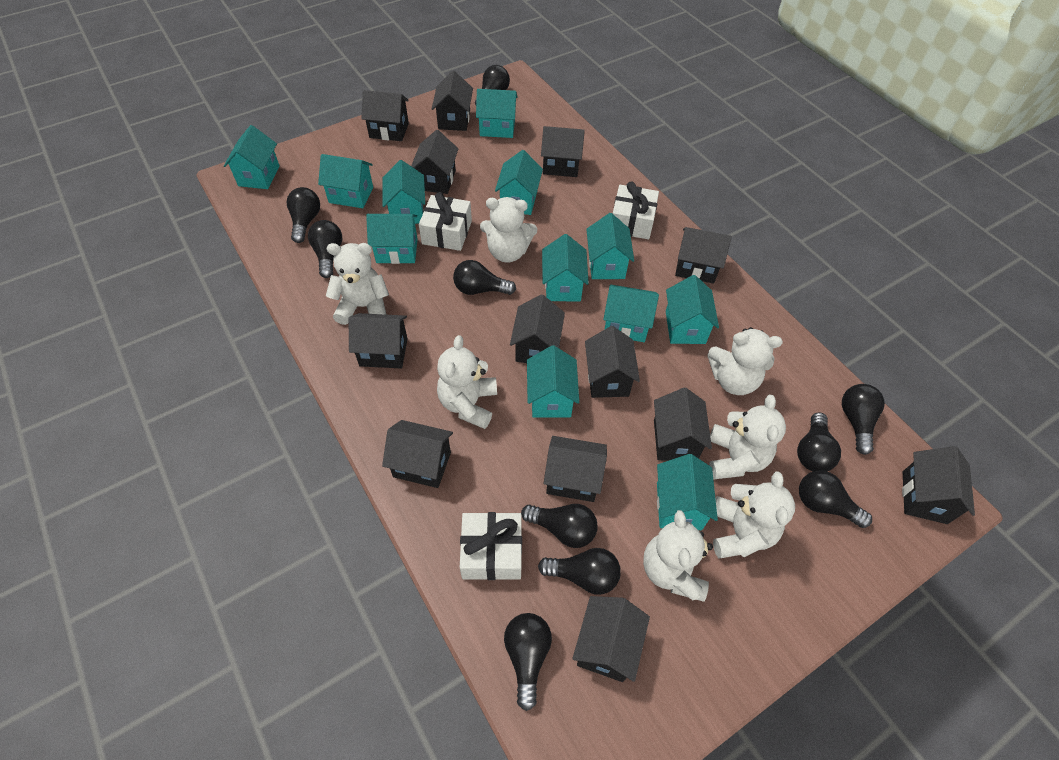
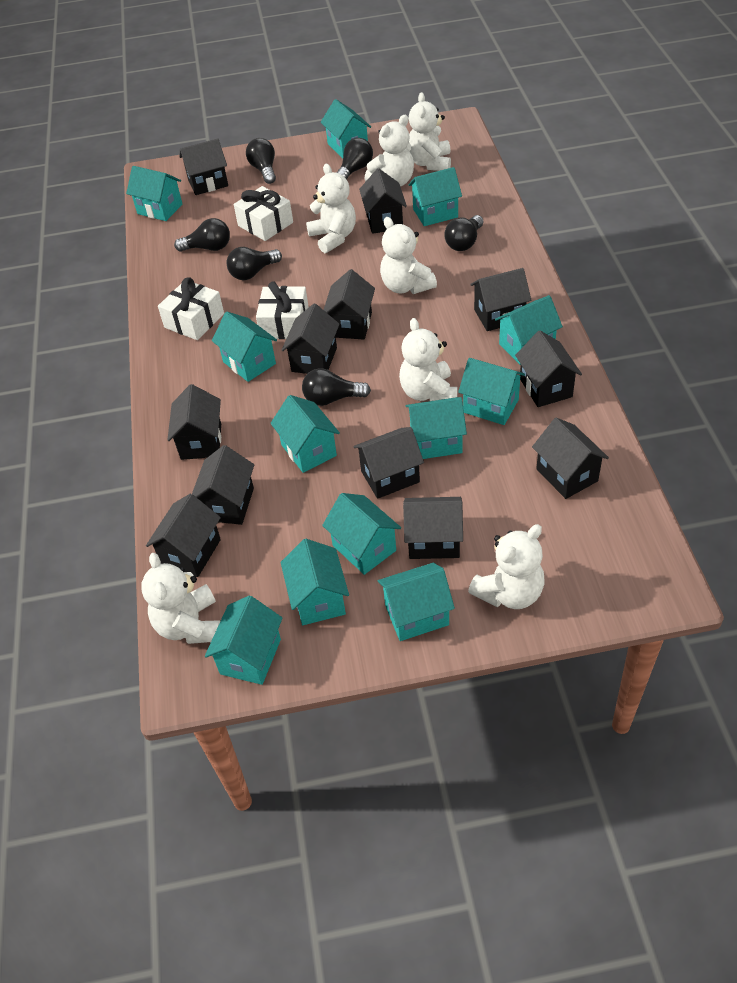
black house: [349,313,407,368] [361,90,409,141] [382,420,453,488] [411,130,458,194] [432,71,473,131] [510,294,565,363] [541,126,585,177] [544,436,607,502] [572,596,650,682] [585,326,640,398] [654,388,712,461] [675,227,732,284] [902,446,975,524] = 13 -> [146,494,221,577] [167,384,221,460] [180,138,228,195] [192,445,254,525] [282,304,340,374] [324,269,375,340] [353,427,424,499] [359,168,407,234] [403,497,463,559] [470,268,531,331] [515,330,582,407] [532,418,609,499] = 12
black light bulb: [287,187,320,243] [308,220,342,278] [453,260,516,295] [475,65,510,105] [504,613,552,711] [521,504,598,548] [538,548,621,595] [797,412,841,471] [799,471,872,528] [842,384,885,455] = 10 -> [174,218,230,252] [226,247,282,280] [246,138,276,184] [302,368,371,406] [337,138,373,179] [444,215,483,251] = 6

